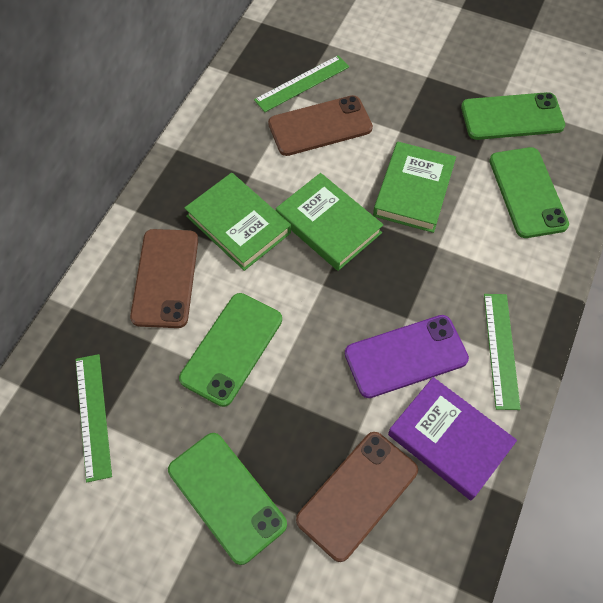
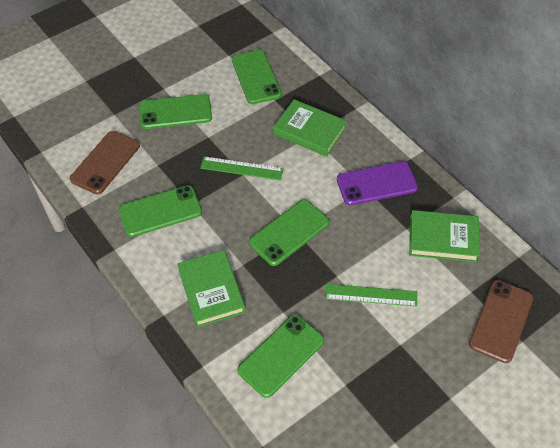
brown phone: [130,229,198,328] [268,95,373,156] [296,432,418,562] = 3 -> [70,131,140,194] [469,280,534,363] = 2
green phone: [168,433,287,565] [179,293,282,407] [461,92,565,140] [489,147,569,238] = 4 -> [119,185,202,237] [139,94,212,129] [232,50,282,104] [237,315,324,398] [249,200,329,266] = 5
green ruler: [75,354,112,482] [254,55,349,112] [484,294,521,410] = 3 -> [200,156,284,180] [325,284,417,307] = 2
purple book: [388,377,517,501] = 1 -> none = 0

